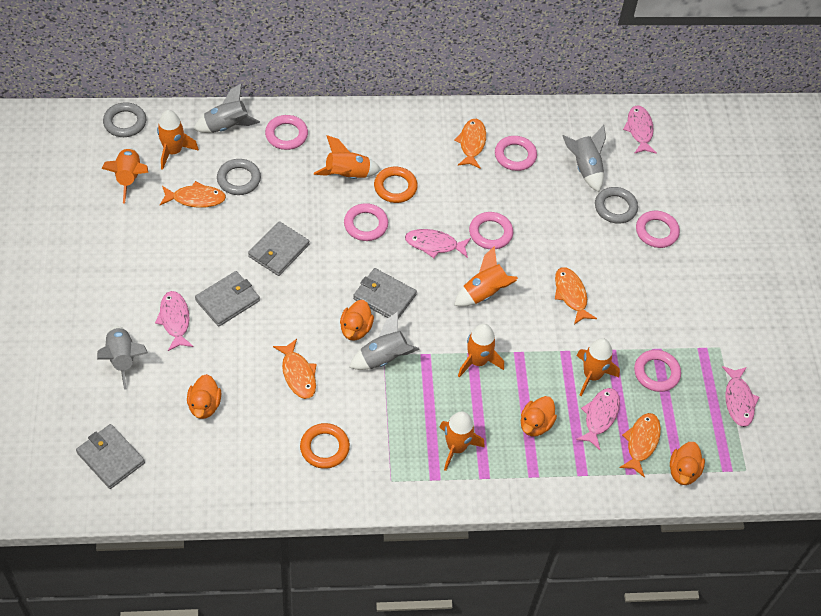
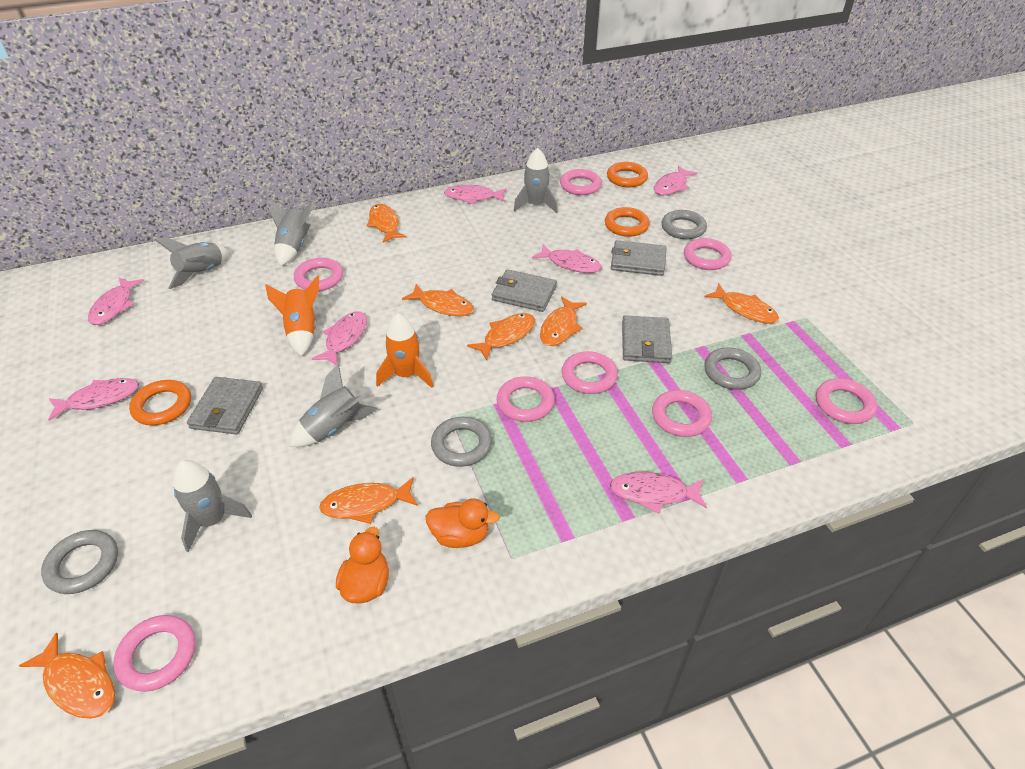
grey ring: [103,102,146,137] [217,159,261,195] [595,187,638,224] = 3 -> [41,530,118,594] [431,417,492,467] [662,210,707,239] [704,348,761,390] = 4
grey rocket: [97,326,148,390] [193,83,260,133] [349,312,420,370] [562,125,606,192] = 4 -> [154,238,229,289] [173,460,252,552] [270,200,315,266] [290,364,377,447] [514,148,558,213] = 5
orange duck: [187,374,221,419] [340,300,374,341] [521,396,557,436] [670,442,705,485] = 4 -> [336,527,389,603] [426,498,500,548] = 2
orange fish: [160,181,226,208] [273,339,317,399] [454,119,486,169] [555,267,597,325] [619,413,661,477] = 5 -> [19,632,115,719] [319,477,418,524] [366,204,406,242] [402,284,474,316] [467,313,535,360] [540,296,587,346] [704,284,779,323] = 7
orange ring: [300,423,350,469] [374,167,418,203] = 2 -> [129,380,191,426] [605,207,650,237] [607,162,648,187] = 3
orange rocket: [101,148,148,203] [157,110,199,170] [314,135,381,179] [439,411,485,471] [454,246,518,307] [458,324,504,377] [576,338,620,396] = 7 -> [265,275,319,356] [376,313,433,388] = 2
pink fish: [155,291,193,351] [405,229,471,258] [576,388,620,450] [623,105,657,154] [722,366,759,427] = 5 -> [48,378,139,421] [88,278,144,325] [311,311,367,365] [444,185,507,204] [532,244,602,273] [610,472,707,514] [654,166,697,195] = 7
pink ring: [265,115,308,150] [344,203,388,241] [469,212,513,249] [495,136,537,171] [634,350,681,392] [636,211,680,248] = 6 -> [113,615,196,692] [294,258,343,291] [497,376,555,422] [560,169,602,195] [562,351,618,394] [652,390,712,437] [684,238,732,270] [816,378,877,424] = 8

